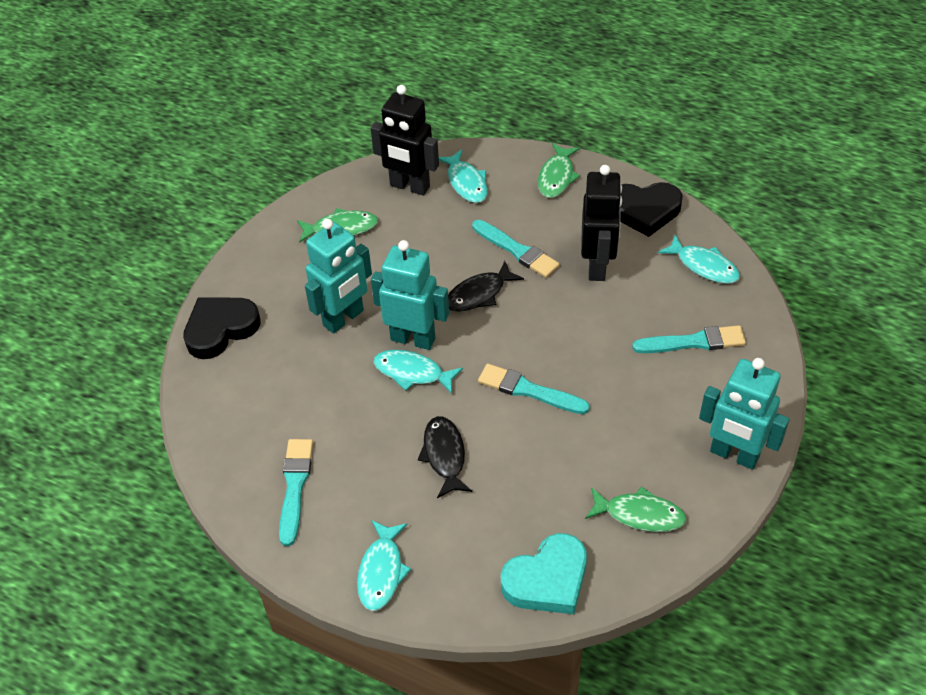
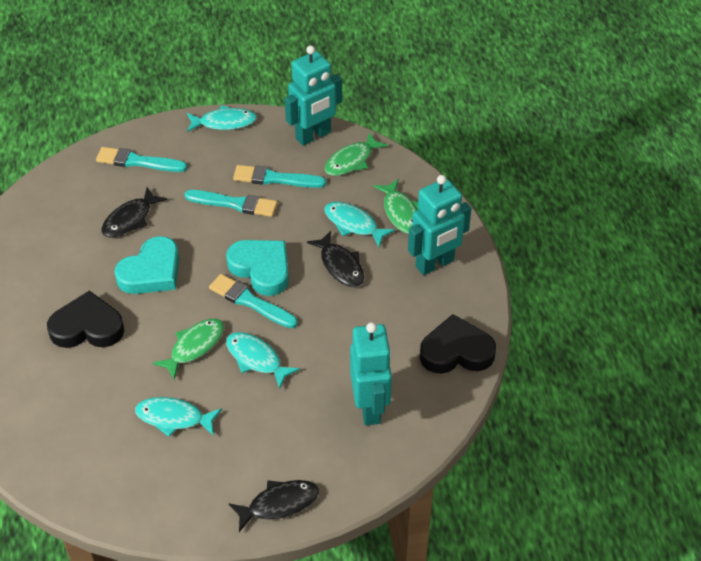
black fish: [418,416,472,498] [448,261,524,312] = 2 -> [102,187,167,238] [228,480,319,532] [307,231,364,287] = 3
black robot: [371,85,439,196] [581,165,622,281] = 2 -> none = 0
turquoise heart: [501,533,587,614] = 1 -> [114,236,179,294] [226,240,289,296] = 2

